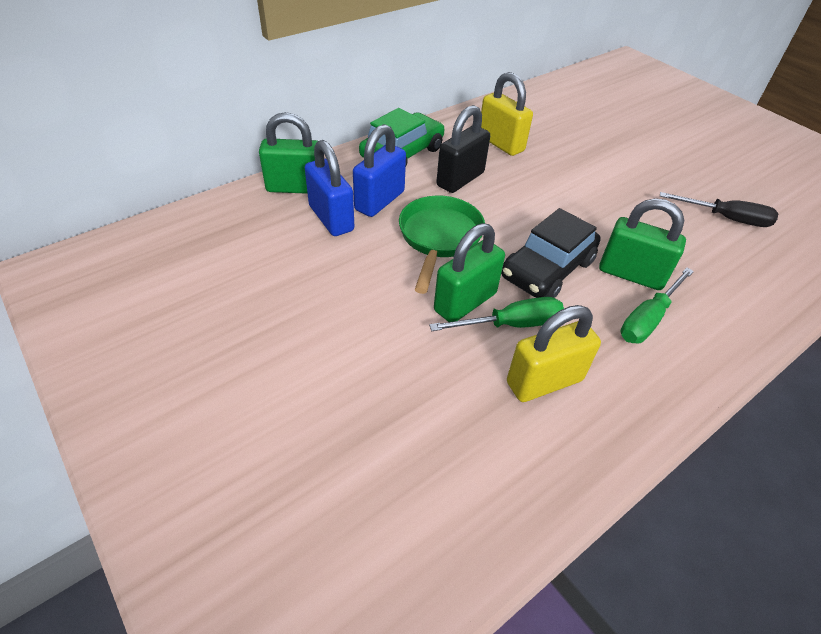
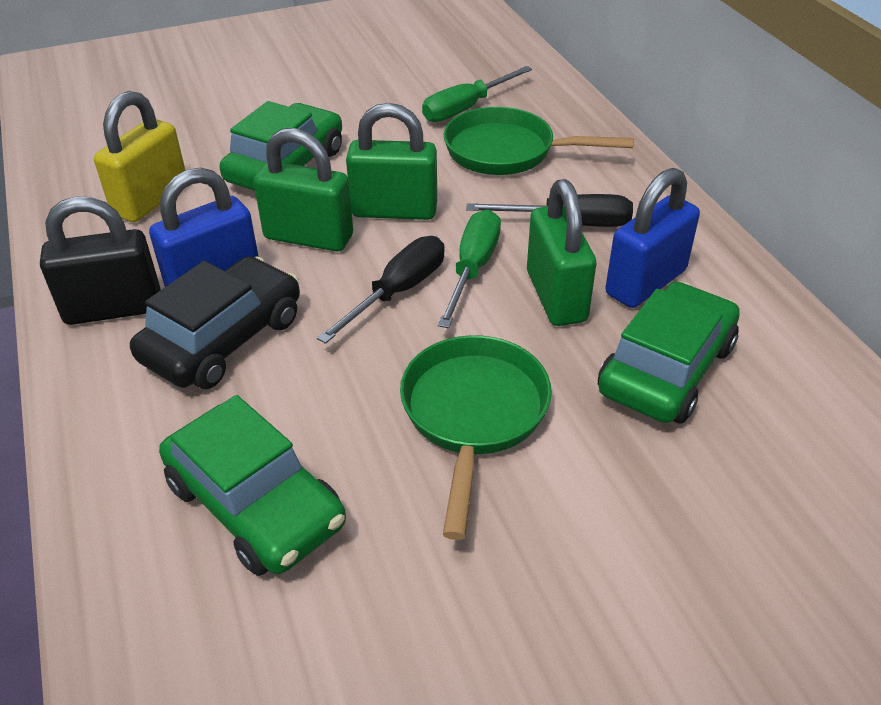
black screwdriver: [660,192,778,227] = 1 -> [317,236,445,344] [466,194,633,227] = 2
green car: [359,108,444,165] = 1 -> [159,395,346,576] [220,101,342,191] [598,282,740,424] = 3
green pan: [399,196,485,294] = 1 -> [400,335,552,540] [444,107,634,175] = 2
yellow padlock: [481,72,533,156] [507,305,601,402] = 2 -> [94,91,185,222] = 1

